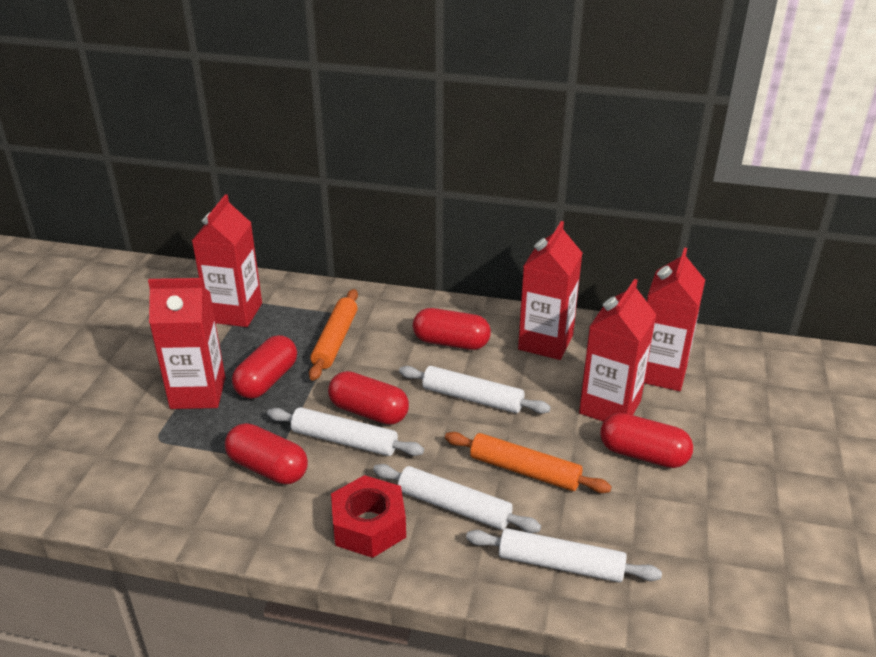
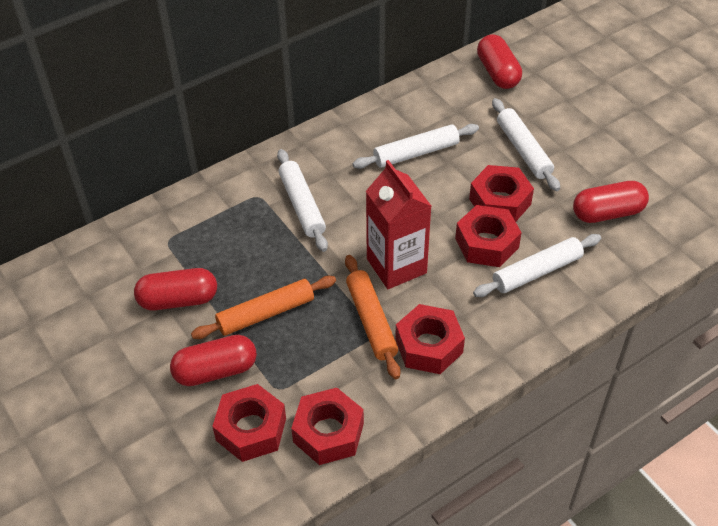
red capsule: [225,423,308,484] [232,335,297,399] [328,371,409,425] [413,308,491,350] [600,413,693,468] = 5 -> [134,268,217,310] [170,335,257,386] [477,34,522,89] [573,181,649,223] = 4
red carton: [148,278,225,409] [192,194,262,327] [518,221,582,360] [579,279,656,422] [644,247,705,391] = 5 -> [366,160,431,289] = 1
red nut: [331,475,406,558] = 1 -> [212,384,286,462] [291,388,364,465] [395,304,465,374] [455,205,522,267] [469,165,534,222] = 5

